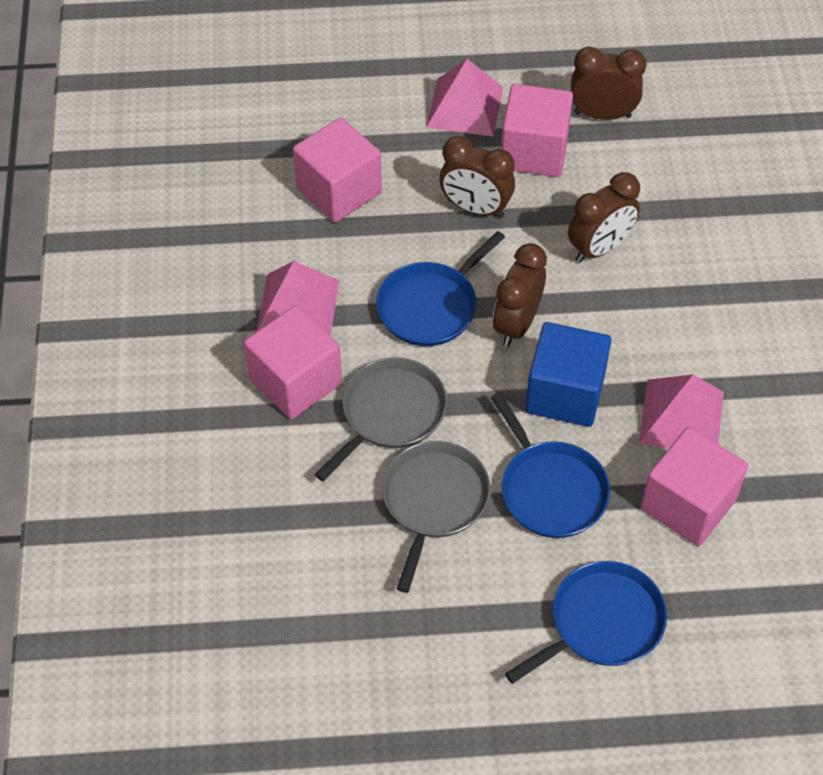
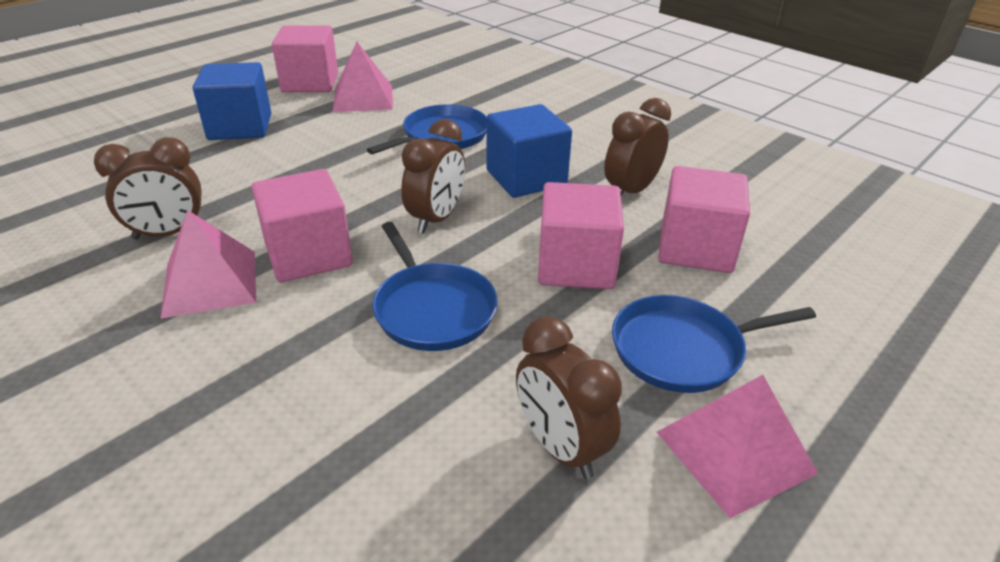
blue cube: [525,322,611,427] = 1 -> [193,62,271,140] [486,104,572,198] = 2
grey pan: [315,357,447,481] [382,441,490,593] = 2 -> none = 0

